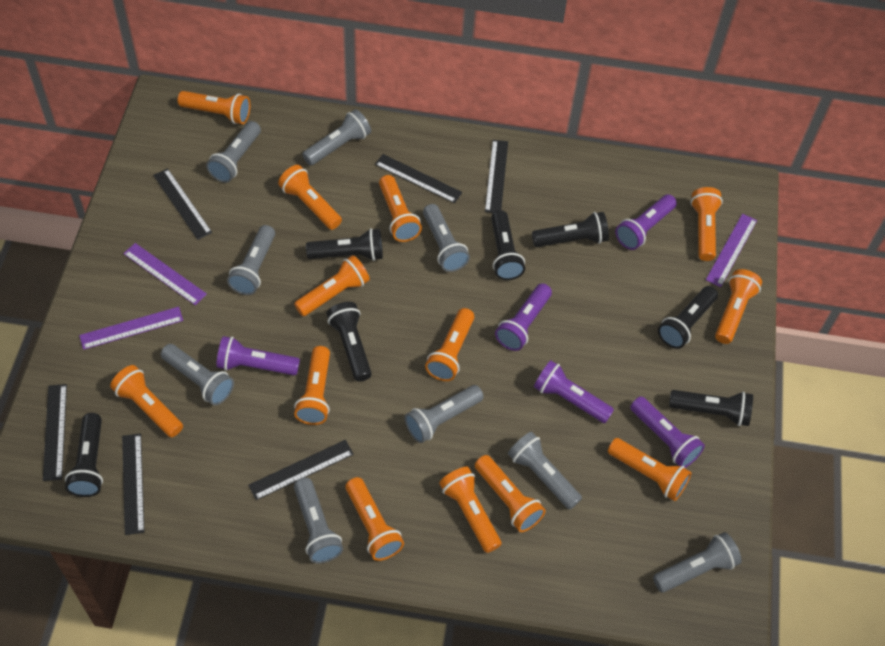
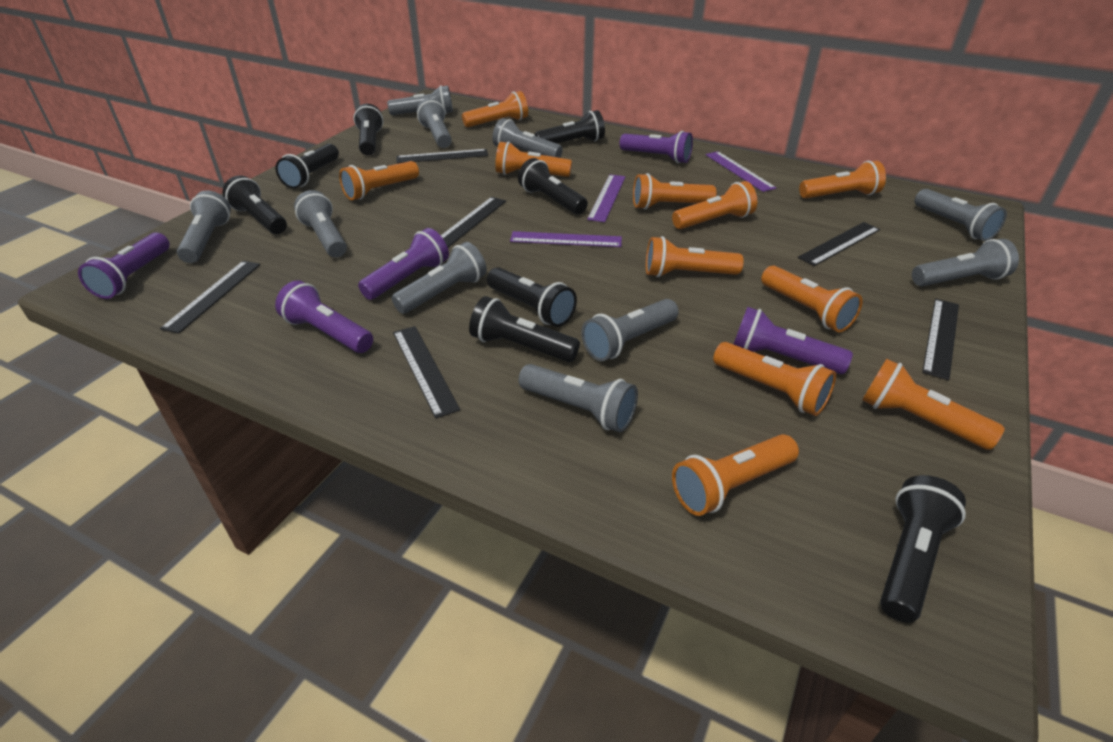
black flashlight: [65,413,103,497] [306,228,383,261] [326,302,372,382] [491,210,525,280] [532,212,609,247] [658,286,718,349] [669,390,753,426] = 7 -> [223,175,287,234] [275,144,339,189] [353,104,383,155] [469,296,580,362] [487,267,577,327] [518,158,588,214] [535,110,605,143] [880,475,966,623] = 8
grey flashlight: [161,344,234,405] [206,121,261,183] [227,225,275,295] [294,478,343,563] [302,109,371,165] [405,385,484,443] [423,204,470,272] [508,432,582,510] [653,532,742,592] = 9 -> [177,190,231,263] [294,190,347,258] [387,85,453,115] [392,242,487,314] [417,98,452,148] [492,118,563,158] [519,364,638,432] [581,299,679,361] [912,239,1019,286] [915,189,1007,241] = 10
orange flashlight: [110,365,183,437] [178,91,250,124] [278,165,342,230] [294,255,370,316] [294,346,330,425] [345,477,404,561] [379,175,422,242] [425,308,474,381] [439,467,501,553] [475,455,545,532] [608,438,692,501] [690,187,723,261] [715,269,762,344] = 13 -> [339,161,419,200] [462,91,528,127] [495,142,572,177] [633,173,716,210] [646,236,744,277] [672,181,757,229] [672,434,799,516] [713,342,836,416] [761,266,863,332] [799,161,886,199] [862,359,1005,450] = 11

